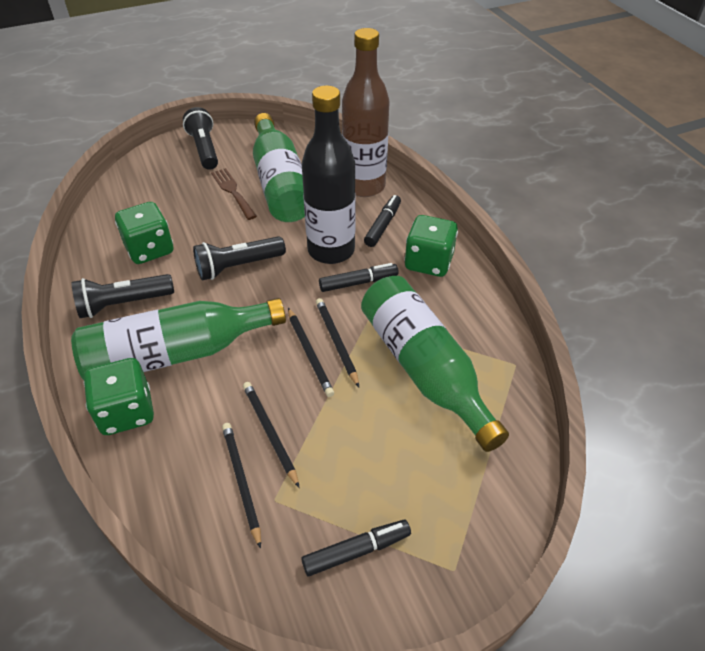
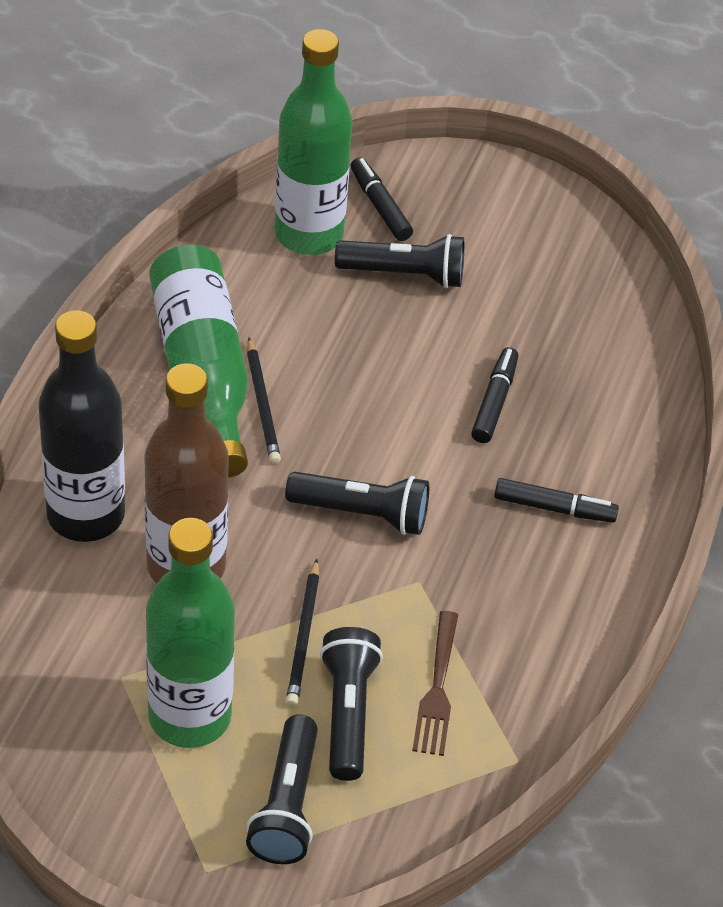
black flashlight: [72,274,174,318] [183,107,218,170] [193,236,286,281] = 3 -> [246,714,318,864] [285,472,429,535] [320,627,383,781] [335,234,464,288] = 4
black pencil: [222,423,261,549] [243,382,300,488] [288,308,334,397] [316,298,359,387] = 4 -> [247,338,281,464] [286,558,319,707] = 2
green dice: [84,358,154,435] [115,202,173,264] [404,215,458,277] = 3 -> none = 0

